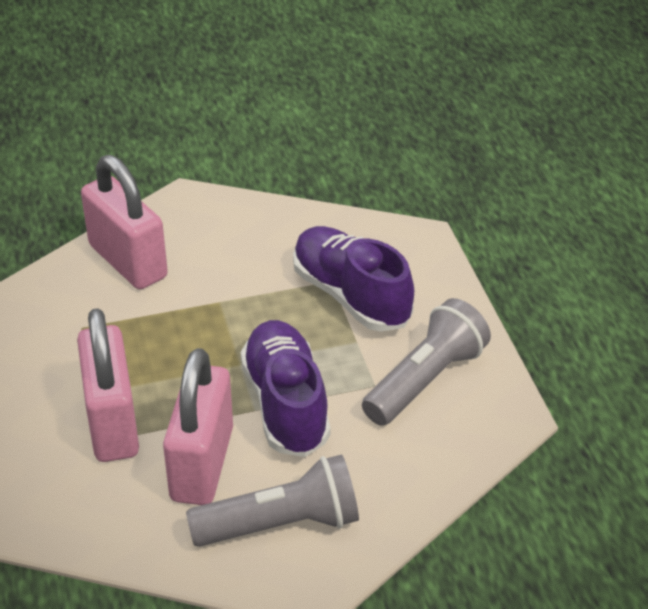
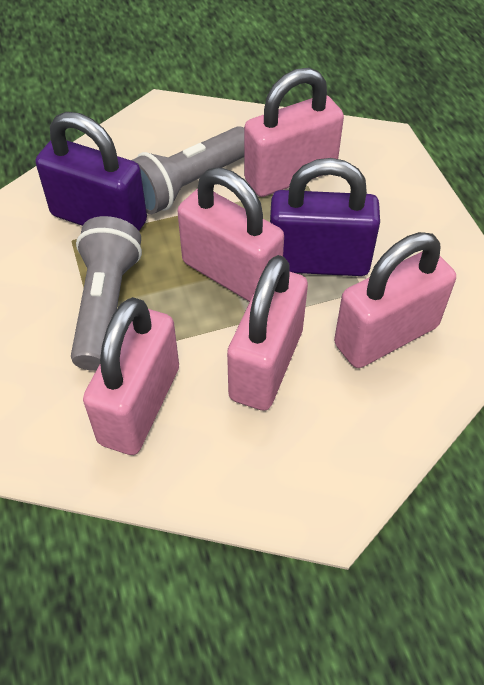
pink padlock: [77,308,139,462] [81,155,168,289] [163,348,233,505] = 3 -> [83,297,179,455] [178,168,284,302] [227,255,308,411] [244,68,344,197] [334,232,456,368] = 5
purple padlock: none = 0 -> [36,112,147,231] [270,158,380,276] = 2
purple shoe: [241,320,331,457] [293,226,414,332] = 2 -> none = 0

